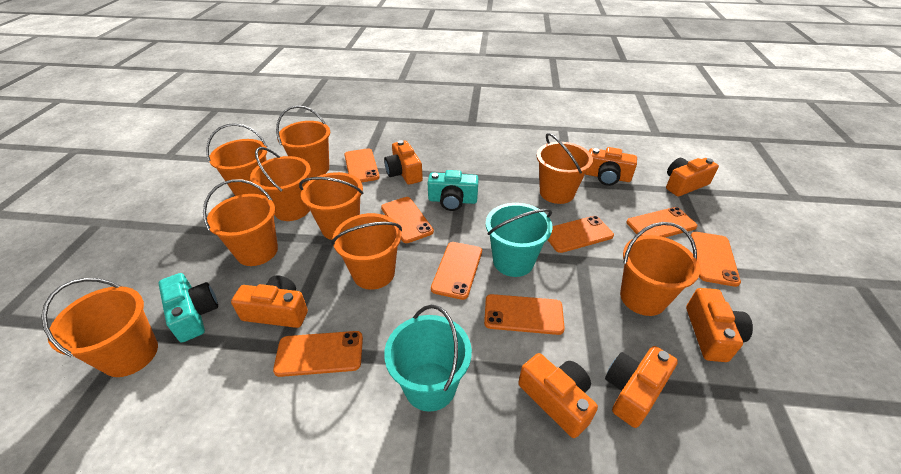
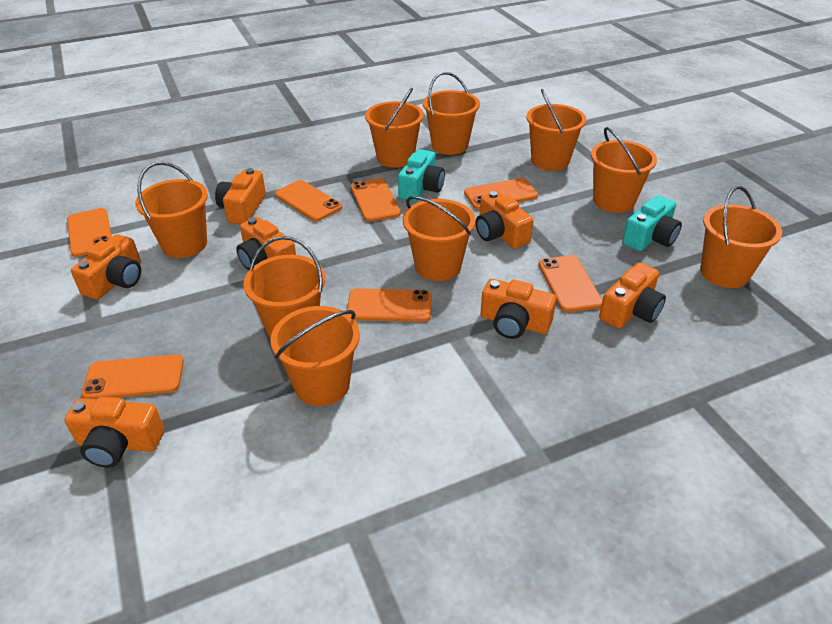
orange phone: [273,331,363,377] [344,148,380,183] [381,197,434,243] [431,242,482,300] [484,294,565,335] [548,216,614,253] [626,207,697,237] [691,232,741,287] = 8 -> [67,208,112,257] [81,354,184,399] [275,180,342,221] [347,288,432,322] [351,178,401,222] [464,178,538,210] [539,255,603,312] = 7
turquoise bucket: [384,305,472,412] [486,203,553,277] = 2 -> none = 0

